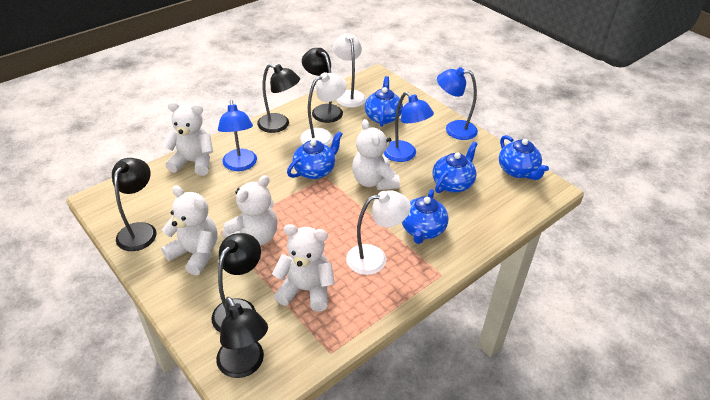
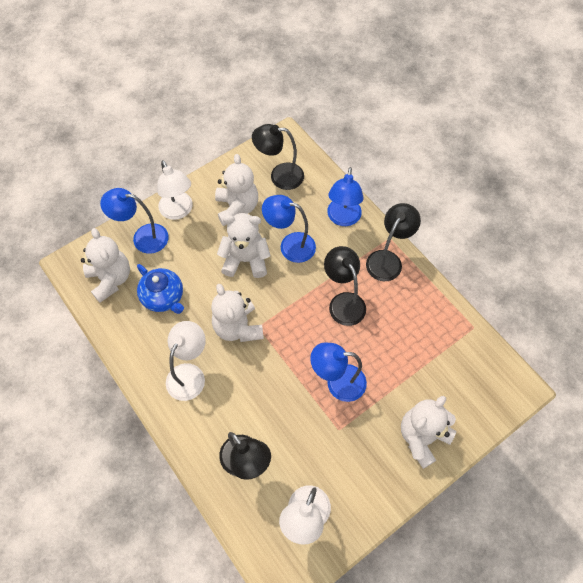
black lamp: [112,158,156,251] [211,233,261,332] [216,297,268,378] [257,64,300,133] [302,48,343,123] = 5 -> [219,432,271,480] [252,124,304,190] [324,246,366,326] [366,203,421,281] = 4
blue lamp: [218,100,257,171] [384,92,434,162] [437,67,478,140] = 3 -> [100,188,169,254] [262,195,316,263] [310,342,367,402] [327,167,363,226] = 4
blue teapot: [287,131,342,179] [365,76,403,127] [402,189,449,244] [433,141,478,193] [499,135,549,180] = 5 -> [137,264,184,314] = 1

